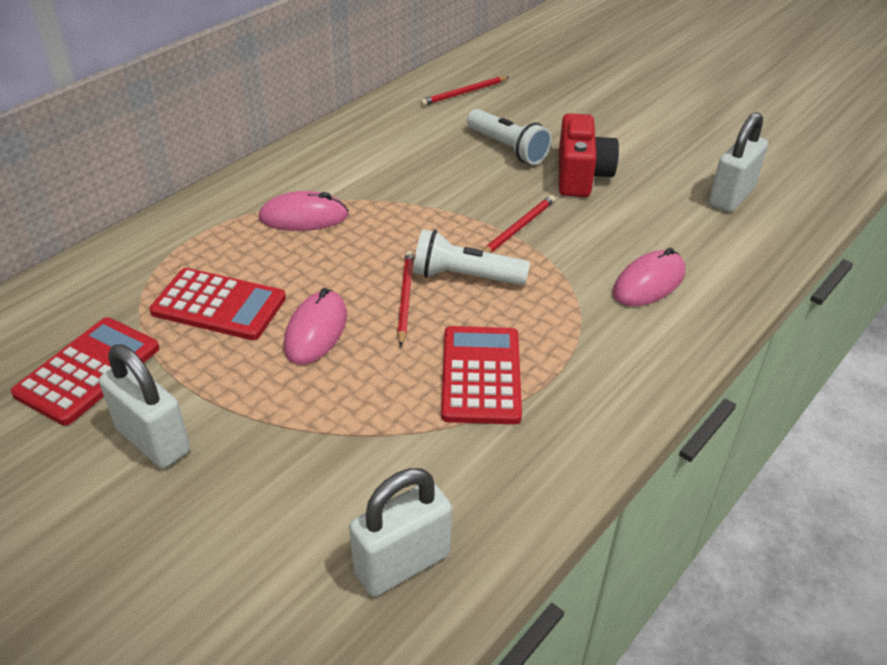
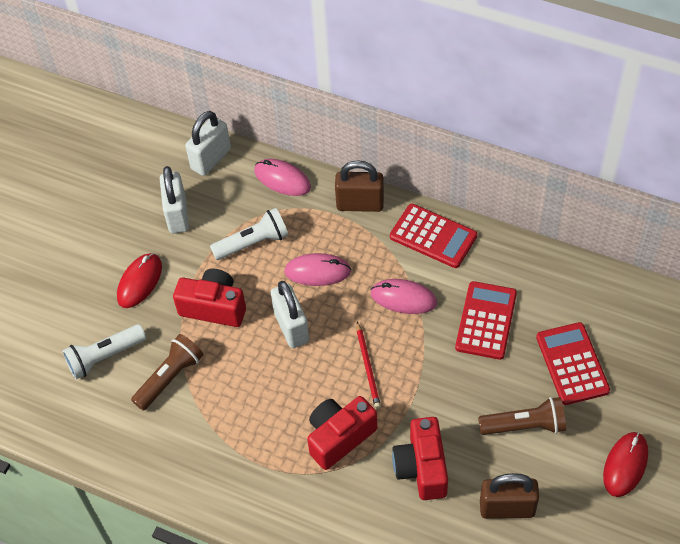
brown flashlight: none = 0 -> [131,334,204,411] [478,397,566,435] = 2
brown padlock: none = 0 -> [335,160,384,212] [480,473,539,519] = 2
red camera: [559,113,619,197] = 1 -> [173,268,246,327] [307,396,377,470] [392,417,448,500] = 3
red mouse: none = 0 -> [117,253,162,308] [603,432,648,497] = 2
red pencil: [397,251,414,347] [420,76,509,106] [483,195,555,253] = 3 -> [357,321,381,409] = 1

